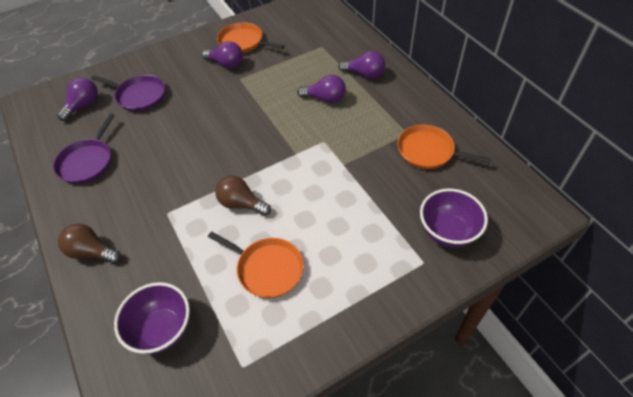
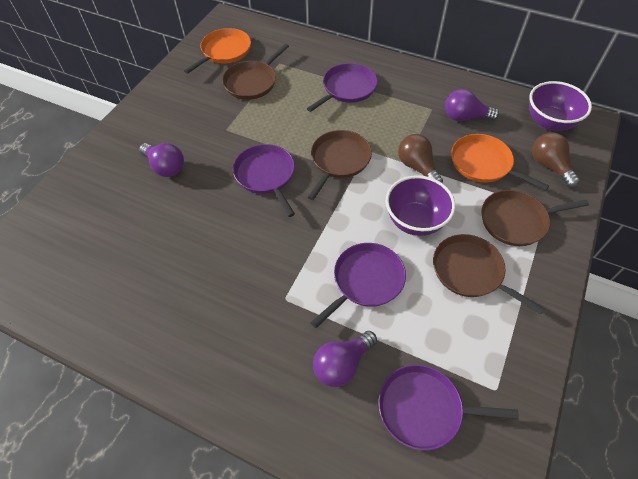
brown pan: none = 0 -> [222,44,289,100] [308,130,372,200] [433,234,544,314] [481,190,589,246] = 4
orange pan: [208,231,304,298] [217,22,284,53] [397,125,491,169] = 3 -> [184,28,251,74] [451,134,549,191] = 2
purple light bulb: [57,78,98,121] [202,41,243,68] [297,75,346,103] [338,51,385,79] = 4 -> [139,143,184,177] [313,331,377,387] [445,89,499,121] = 3
purple pan: [53,113,115,184] [91,75,165,112] = 2 -> [233,144,295,217] [307,63,378,112] [310,243,406,328] [378,365,519,451] = 4

